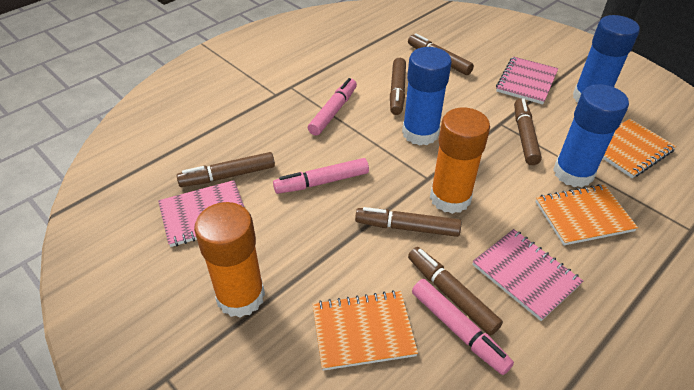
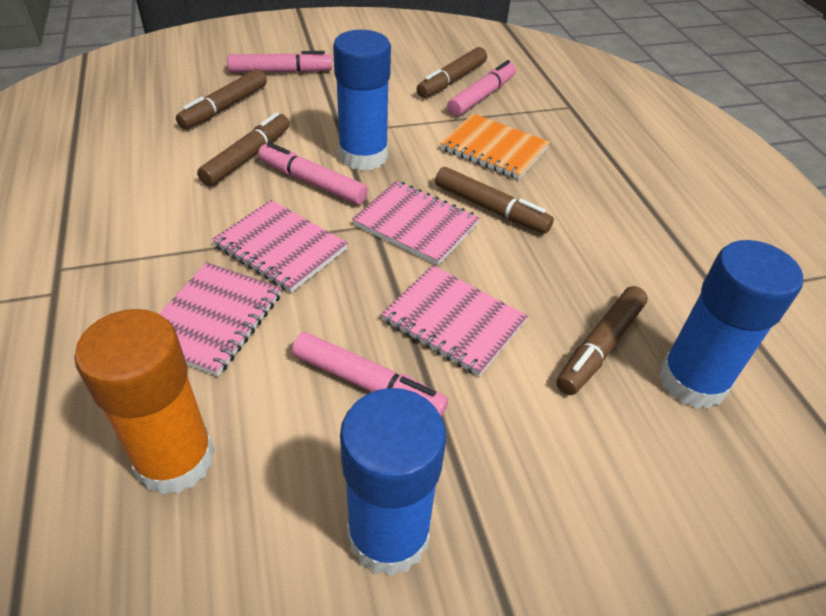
brown marker: [177,152,275,187] [355,207,461,237] [390,58,406,115] [408,33,474,75] [408,247,503,336] [514,98,542,165] = 6 -> [176,69,267,129] [197,112,290,187] [417,47,487,98] [435,167,554,234] [556,286,648,395] = 5
orange glue stick: [194,202,265,318] [430,107,490,214] = 2 -> [74,309,214,495] = 1
orange notebook: [312,290,418,371] [535,184,638,245] [603,119,676,178] = 3 -> [440,114,550,179] = 1
pink marker: [273,158,369,194] [308,78,357,136] [412,279,514,375] = 3 -> [227,51,332,73] [258,142,368,205] [292,332,448,417] [447,60,516,117] = 4
pink notebook: [158,180,245,247] [472,229,583,321] [496,56,558,104] = 3 -> [159,262,282,376] [212,200,348,293] [352,181,480,265] [381,265,528,376] = 4

